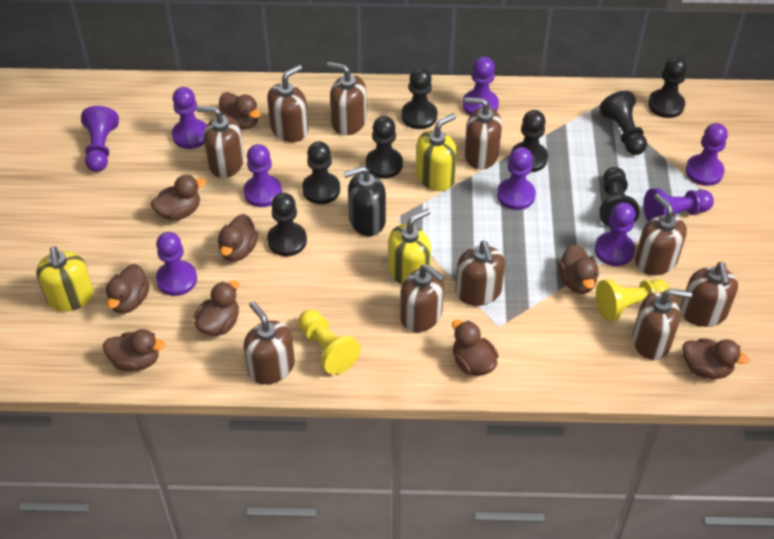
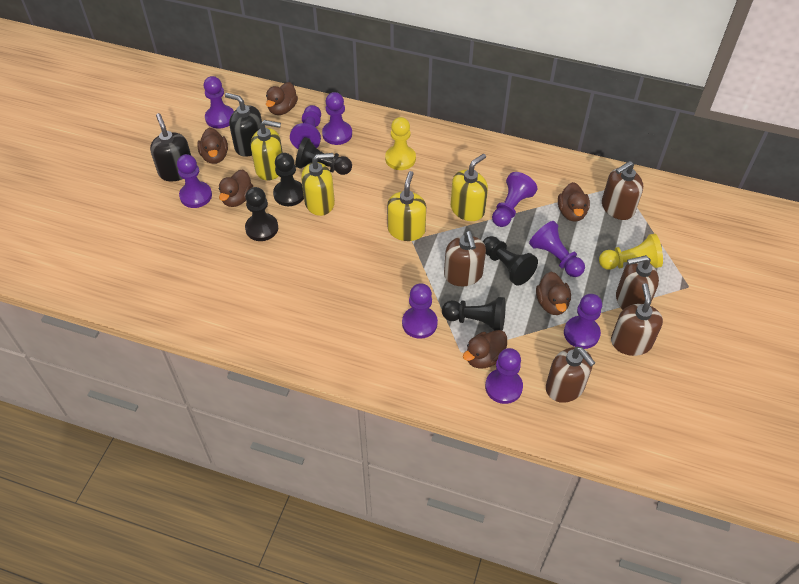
black pawn: [267,193,307,256] [302,141,340,204] [366,116,403,179] [401,67,438,129] [511,110,548,172] [599,91,647,155] [599,167,640,227] [648,56,687,118] = 8 -> [245,187,278,241] [273,153,304,206] [295,137,352,175] [442,297,506,331] [483,236,538,286] = 5
black soap dispenser: [343,166,386,236] = 1 -> [150,113,191,181] [225,93,262,157] = 2
brown duck: [103,329,166,371] [106,264,150,313] [151,175,206,221] [194,281,239,336] [218,214,258,262] [219,92,260,130] [452,320,499,376] [558,244,599,294] [683,338,749,379] = 9 -> [197,128,228,164] [219,170,253,207] [266,82,298,115] [463,330,507,369] [536,272,571,315] [558,182,590,222] = 6
brown soap dispenser: [196,106,244,178] [243,301,295,384] [267,65,308,142] [327,62,367,135] [400,264,445,332] [455,241,505,306] [464,97,502,169] [632,289,692,360] [635,194,687,275] [680,262,738,327] = 10 -> [444,231,486,286] [546,347,595,403] [602,161,643,220] [611,283,663,356] [616,255,659,310] = 5
yellow soap dispenser: [36,246,94,311] [389,208,431,285] [416,113,457,191] = 3 -> [251,120,283,181] [301,153,335,216] [387,171,426,241] [451,154,488,221] = 4

